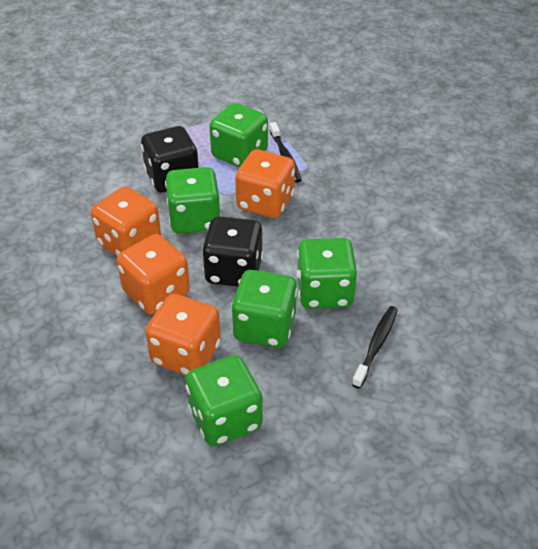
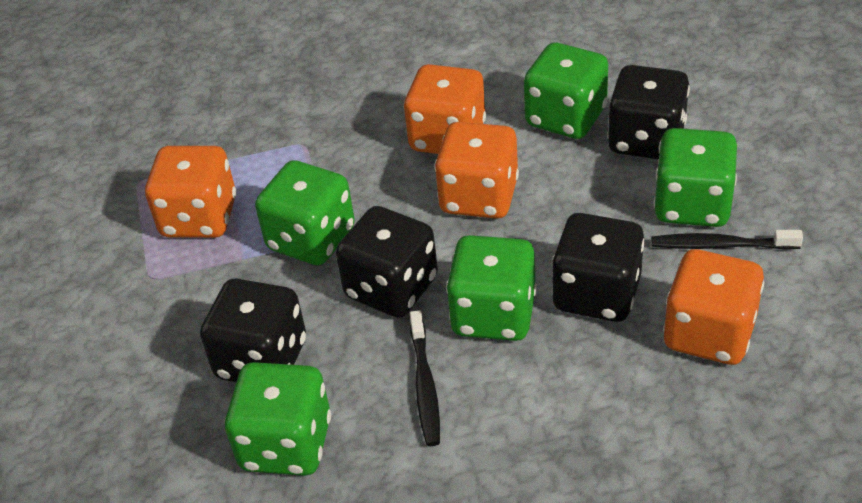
black dice: [141,126,199,193] [202,216,263,287] = 2 -> [200,279,306,382] [336,206,438,318] [551,213,645,322] [607,65,690,159] = 4

